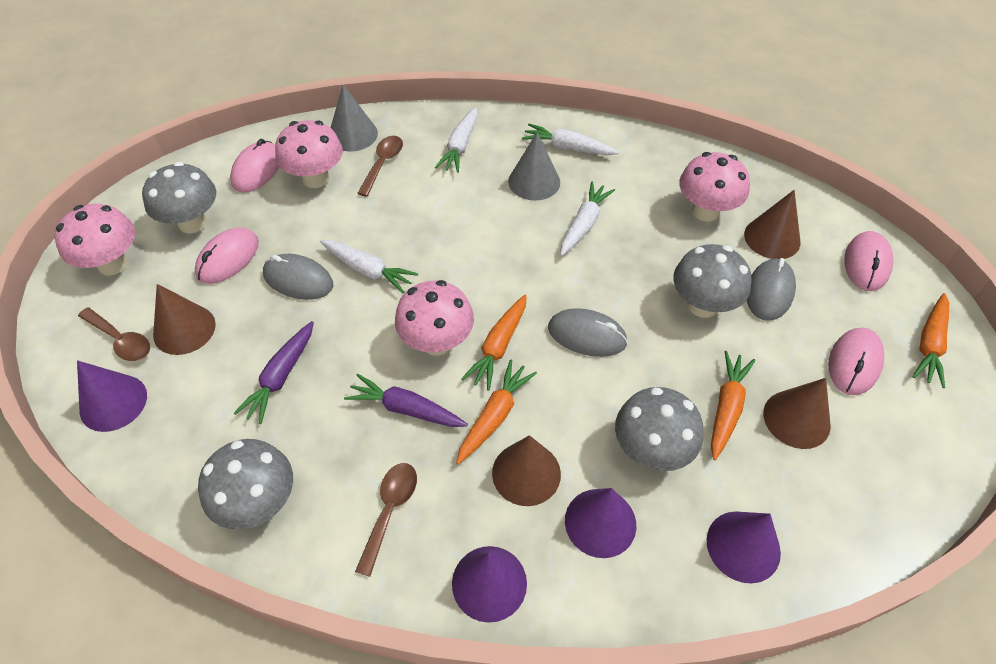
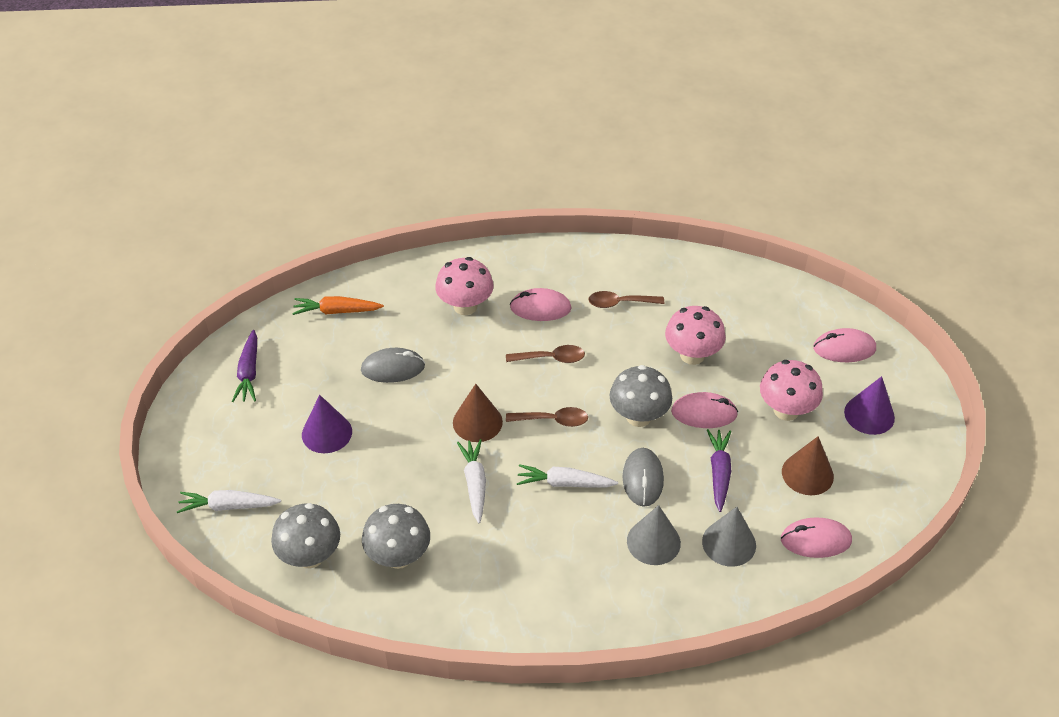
brown cone: [153,284,216,355] [492,435,561,506] [744,190,800,259] [763,378,831,449] = 4 -> [453,384,503,442] [782,436,834,495] = 2
grey mouse: [263,254,333,300] [548,308,628,357] [747,258,796,321] = 3 -> [361,348,425,383] [622,448,664,507] = 2
grey mushroom: [142,162,216,233] [198,439,293,530] [615,387,703,471] [674,244,752,318] = 4 -> [271,503,340,569] [362,504,430,569] [609,365,672,427] = 3
orange carrot: [456,360,537,464] [461,295,527,391] [711,351,755,460] [912,293,949,388] = 4 -> [292,296,384,315] = 1
pink mushroom: [54,204,135,276] [275,120,343,188] [395,280,474,356] [679,152,750,221] = 4 -> [435,257,494,315] [665,306,726,365] [760,360,823,421] = 3
purple cone: [77,360,147,432] [452,546,527,623] [565,488,636,558] [706,511,781,583] = 4 -> [302,395,352,453] [844,376,895,435] = 2
white carrot: [320,240,418,293] [435,107,478,173] [522,123,619,155] [560,182,615,256] = 4 -> [177,490,281,513] [457,439,486,523] [517,464,618,487] = 3

